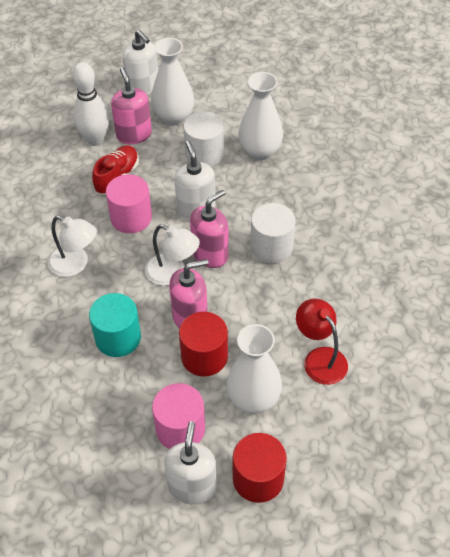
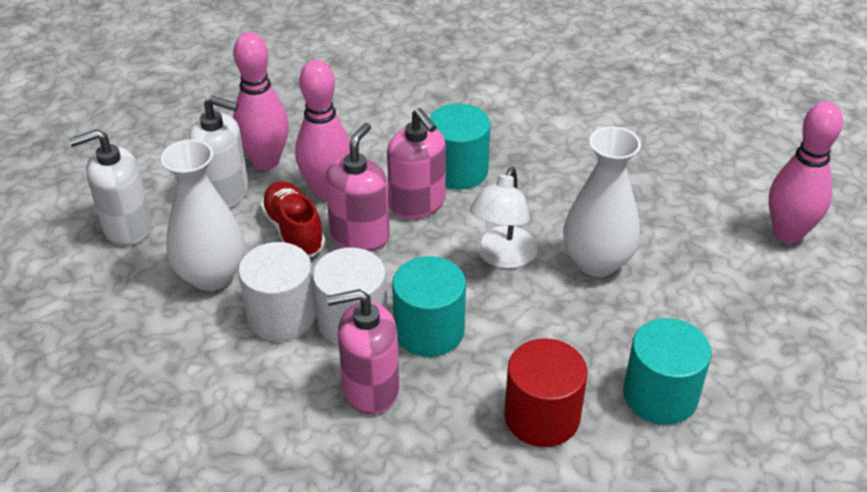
pink bowling pin: none = 0 -> [233,32,289,170] [295,60,350,199] [768,101,843,244] = 3
pink cylinder: [106,174,152,233] [152,383,205,449] = 2 -> none = 0
red cylinder: [179,312,228,377] [233,433,287,503] = 2 -> [504,338,588,447] = 1
red lamp: [296,298,348,385] = 1 -> none = 0
turquoise cylinder: [89,293,141,357] = 1 -> [392,256,466,357] [429,103,491,190] [623,318,711,425] = 3
white bowling pin: [72,62,109,146] = 1 -> none = 0
white lamp: [48,216,97,277] [145,224,200,286] = 2 -> [470,167,538,269] = 1
white soap dispenser: [123,30,158,95] [164,421,217,504] [174,141,216,220] = 3 -> [69,129,152,246] [188,96,248,208] = 2
white vase: [151,38,194,126] [226,324,282,414] [238,72,283,161] = 3 -> [161,139,245,291] [563,127,641,277] = 2

